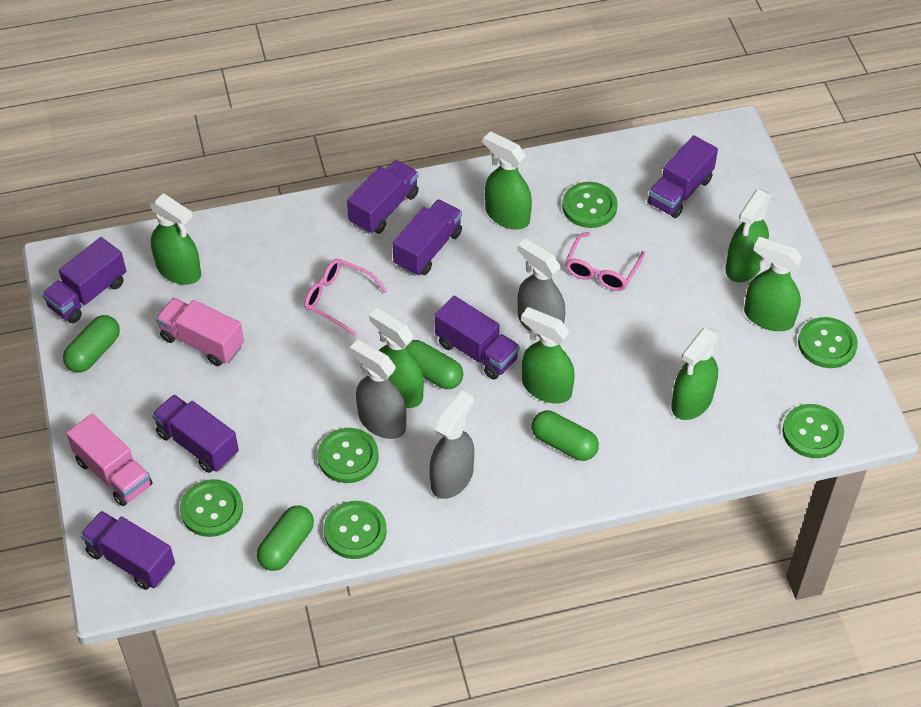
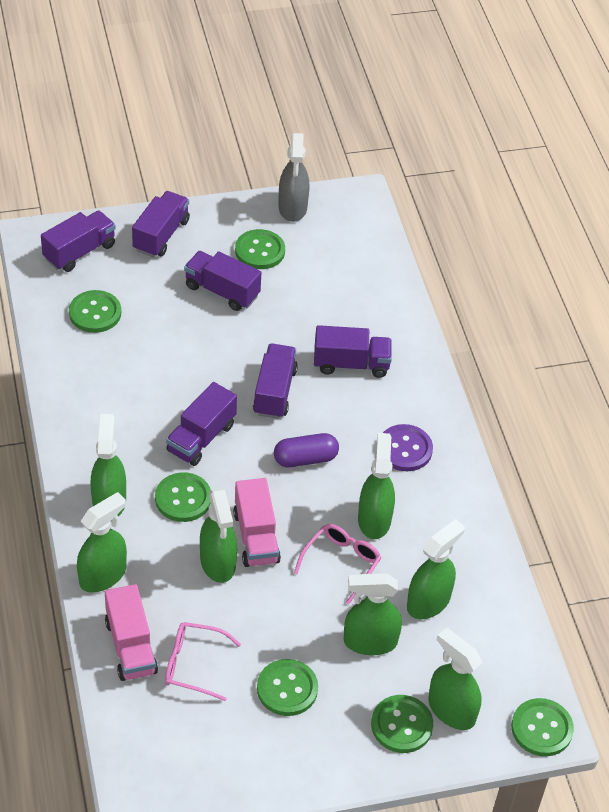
green capsule: [63,315,120,373] [257,505,314,571] [406,340,463,389] [532,411,599,461] = 4 -> none = 0
grey spray bottle: [350,339,406,439] [429,391,474,499] [517,238,565,337] = 3 -> [278,133,309,222] = 1
purple button: none = 0 -> [383,424,433,471] = 1
purple capsule: none = 0 -> [274,433,339,467] = 1
purple truck: [42,237,126,323] [80,511,175,590] [152,394,239,473] [347,160,419,234] [392,199,462,276] [434,296,520,380] [647,135,718,218] = 7 -> [41,210,116,272] [132,191,190,257] [166,382,237,466] [184,251,261,311] [253,344,298,419] [314,325,392,378] = 6

